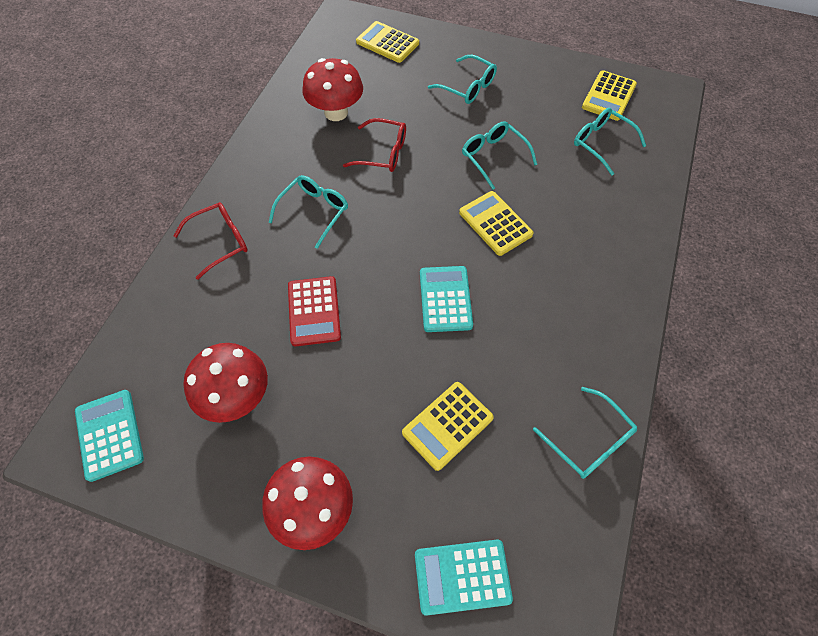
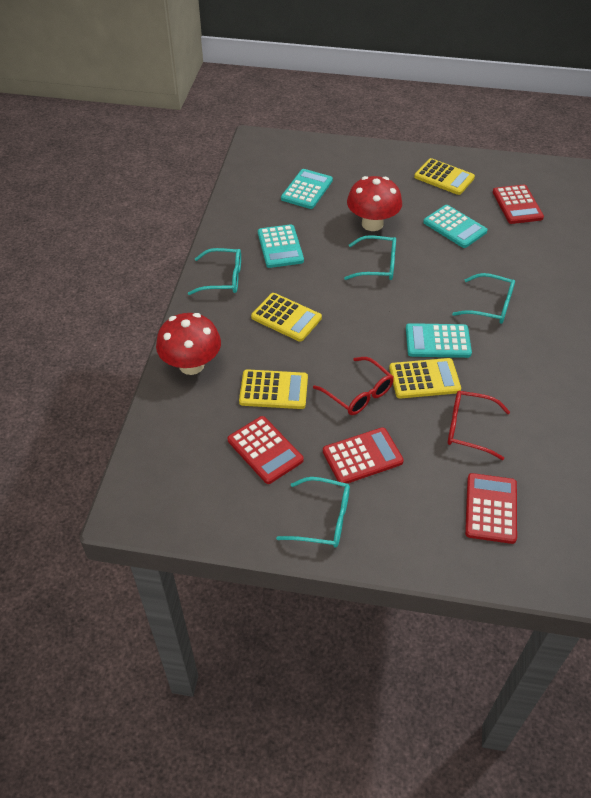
red calculator: [288,276,341,346] = 1 -> [228,416,304,484] [323,427,404,484] [465,473,517,544] [493,185,544,224] = 4
red mushroom: [184,343,268,423] [262,457,353,550] [303,58,363,121] = 3 -> [156,313,221,375] [347,176,402,231] = 2
turquoise calculator: [75,390,144,482] [415,539,513,616] [420,266,473,332] = 3 -> [258,224,304,268] [281,169,333,209] [406,323,472,358] [423,205,488,248] = 4
turquoise glasses: [268,175,348,249] [428,55,497,104] [462,121,537,190] [533,387,637,479] [574,108,646,175] = 5 -> [188,248,241,295] [276,477,350,548] [344,235,396,280] [452,273,515,324] = 4

